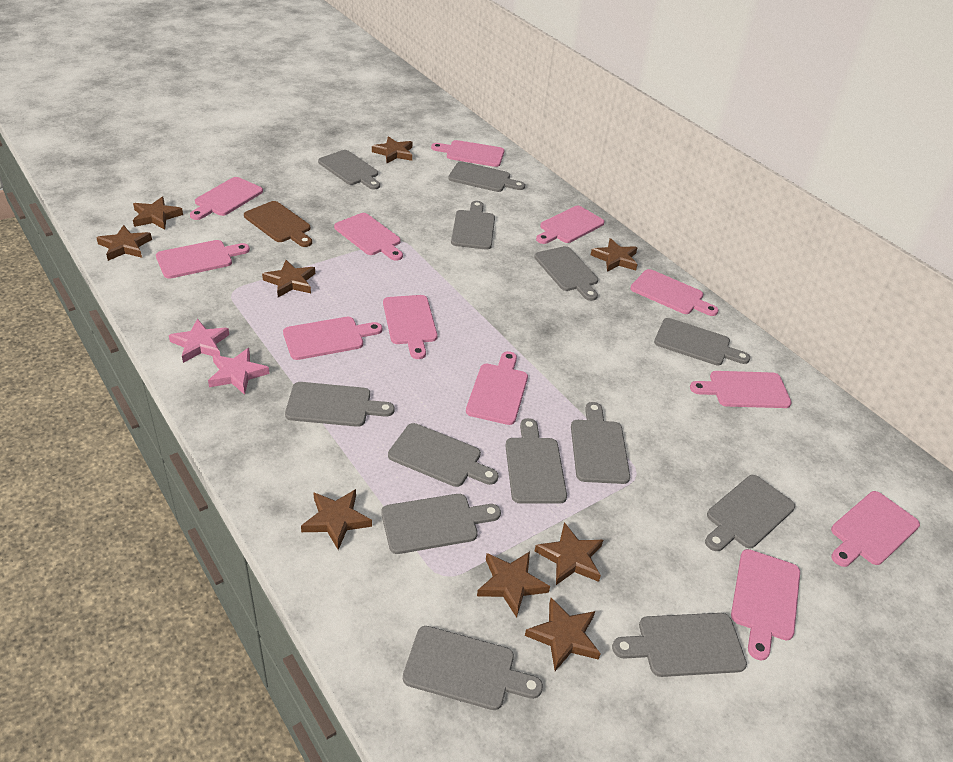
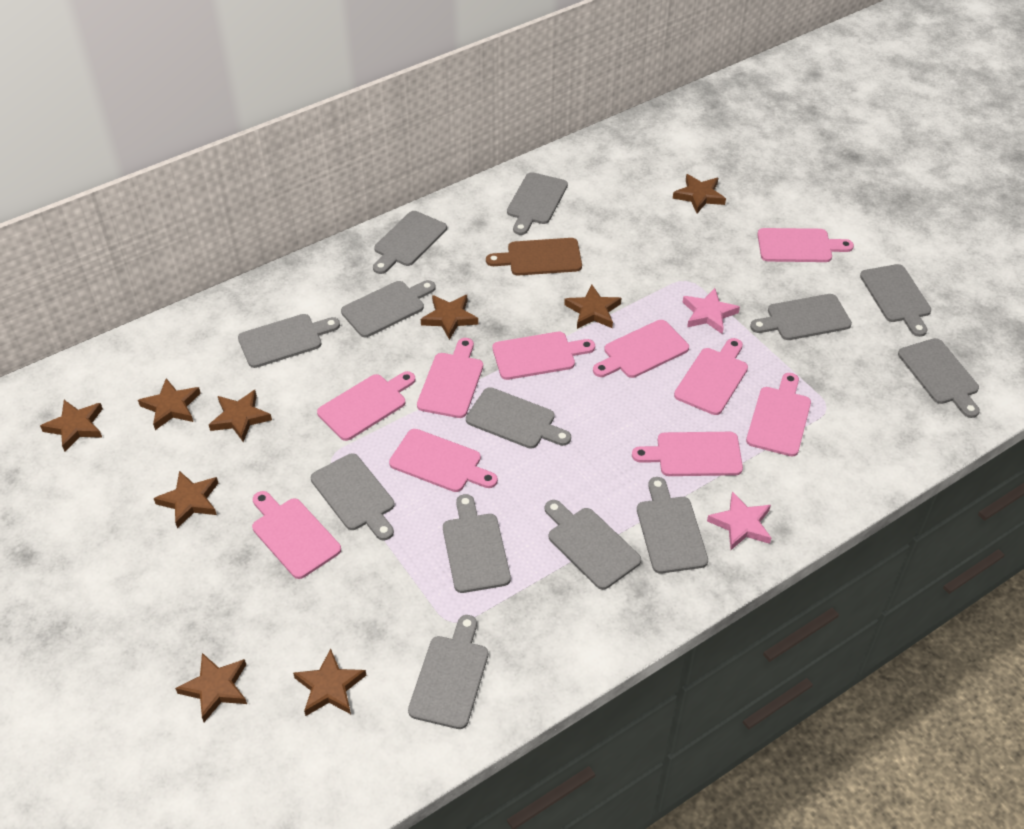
pink cutting board: [156,240,250,279] [190,177,263,220] [283,317,382,360] [334,213,403,261] [383,295,438,359] [431,140,504,167] [466,351,528,425] [536,206,605,244] [630,269,719,316] [690,371,792,408] [731,549,800,661] [831,491,920,567] = 12 -> [252,491,341,579] [317,371,416,441] [389,429,498,492] [417,338,483,418] [493,332,595,380] [593,320,689,378] [632,432,743,476] [674,338,748,415] [746,373,811,457] [757,228,854,262] = 10

